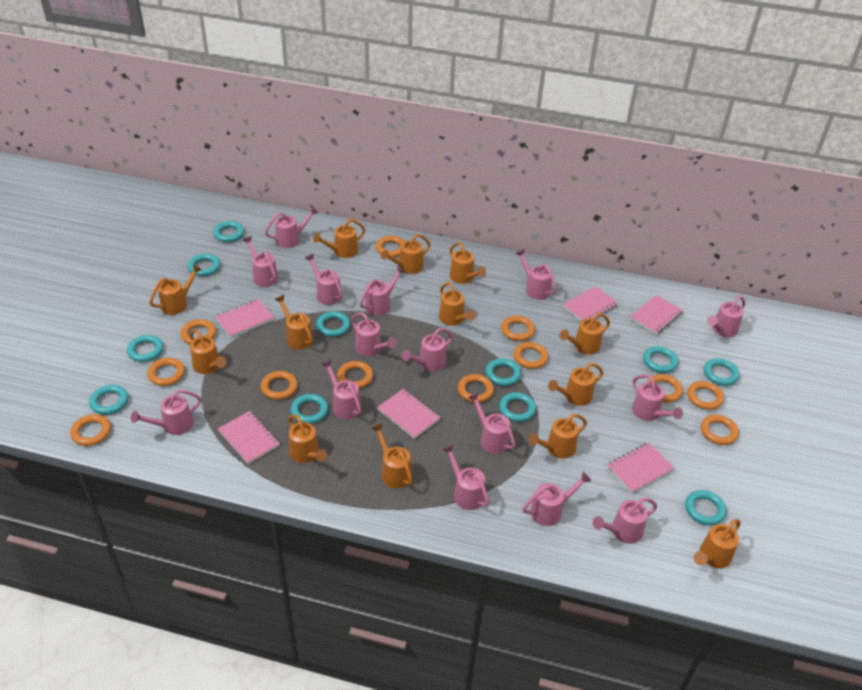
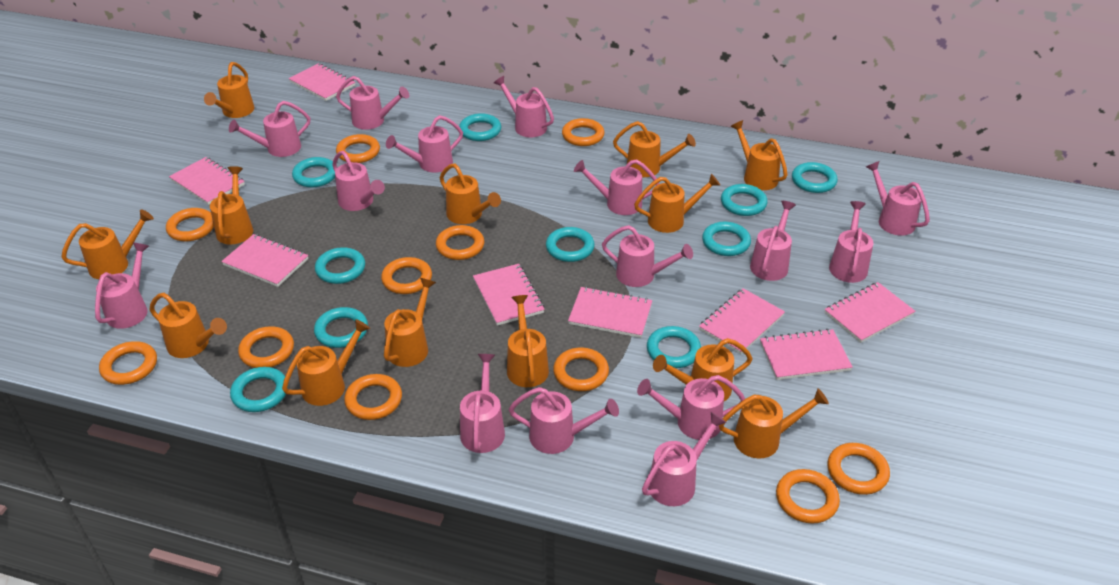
orange ring: [70,414,111,446] [148,358,185,386] [181,319,216,344] [261,371,298,400] [337,361,373,389] [376,236,405,257] [458,374,494,403] [501,316,535,341] [514,342,549,369] [648,374,683,402] [687,381,724,410] [701,414,739,445] = 12 -> [99,341,157,385] [166,208,214,241] [238,326,294,368] [336,134,380,163] [344,374,402,420] [381,257,432,294] [436,225,484,260] [553,347,609,391] [562,118,605,146] [776,469,840,524] [827,443,890,495] = 11
pink notebook: [215,299,274,338] [218,411,280,464] [377,389,441,439] [563,286,618,321] [607,442,674,493] [630,295,683,335] = 6 -> [169,157,245,205] [221,234,308,287] [289,63,356,101] [473,264,545,326] [568,287,652,338] [699,288,785,354] [760,329,853,380] [824,282,915,343] = 8
turquoise ring: [89,385,128,415] [127,335,163,362] [188,253,220,276] [213,221,244,242] [291,394,328,424] [316,311,350,337] [486,358,521,386] [499,392,536,422] [643,346,678,373] [685,490,727,525] [704,358,740,386] = 11 -> [230,367,288,412] [292,157,335,187] [314,307,368,348] [315,247,365,284] [459,113,501,141] [546,227,595,262] [647,326,701,368] [702,222,751,256] [721,184,768,216] [792,162,838,193] = 10

